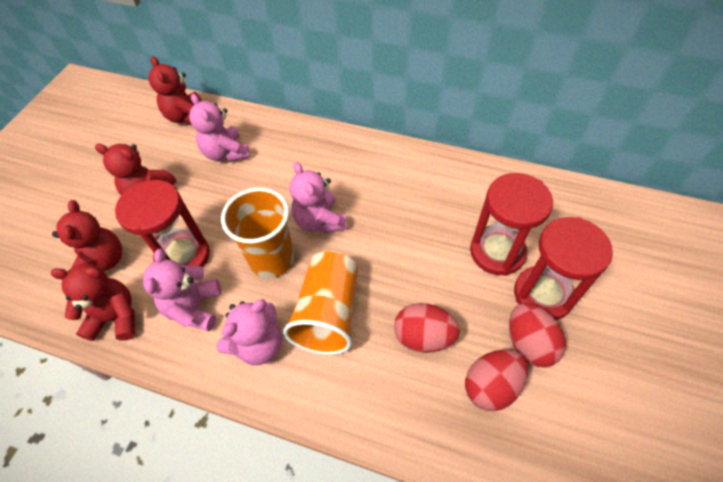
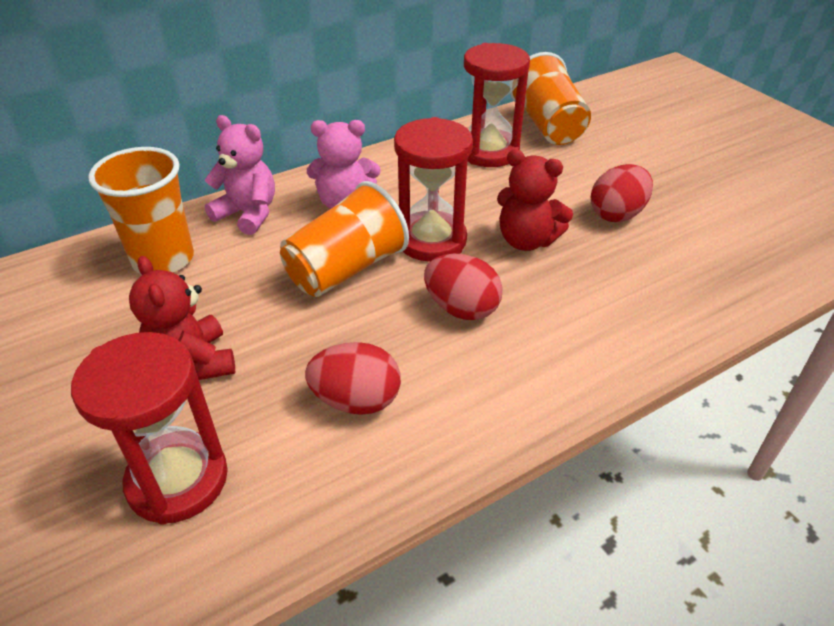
orange cup: [221,187,294,278] [283,251,358,355] = 2 -> [88,147,194,274] [280,181,409,297] [510,52,591,145] = 3
pink teddy bear: [143,249,221,331] [189,94,250,162] [216,299,282,365] [290,162,347,234] = 4 -> [204,115,275,235] [307,120,380,209] = 2
red teddy bear: [51,264,135,341] [52,200,122,271] [95,144,176,195] [149,56,202,125] = 4 -> [129,256,235,380] [497,149,573,251] = 2

